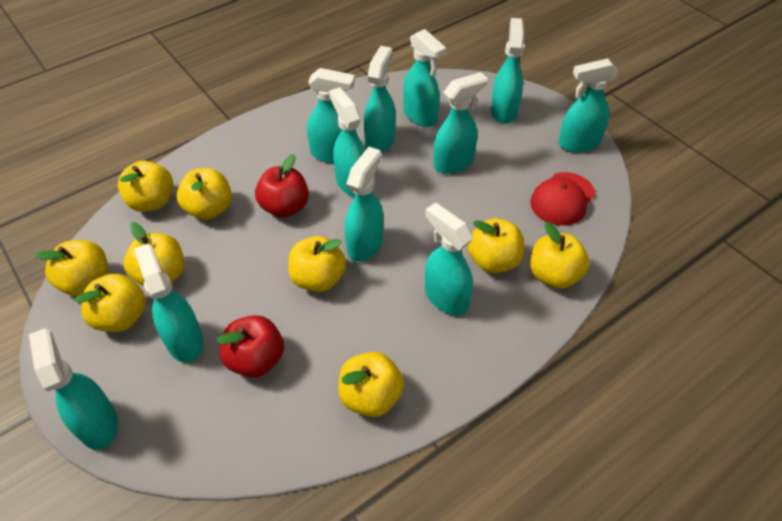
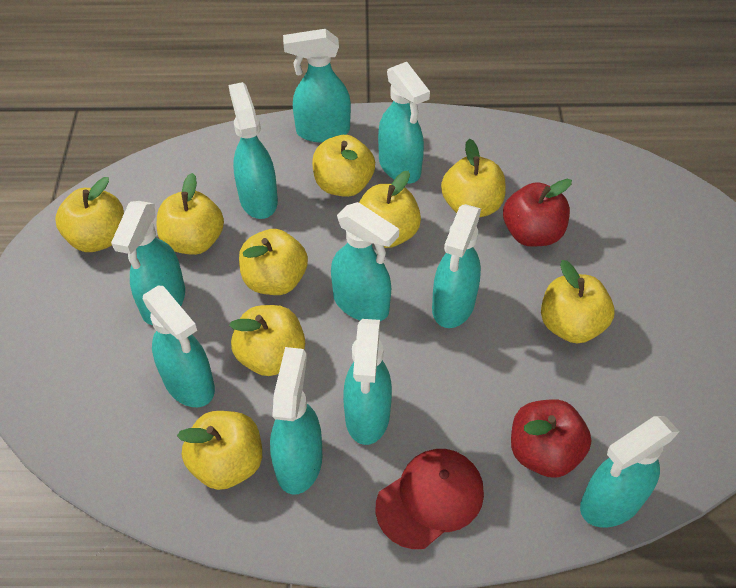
turquoise spray bottle: [29,328,118,450] [134,244,204,363] [307,68,355,163] [329,87,365,197] [344,147,384,262] [363,46,396,153] [403,29,446,127] [425,203,473,315] [433,72,488,174] [491,18,525,124] [558,58,619,153] = 11 -> [111,201,185,325] [143,286,215,407] [229,82,278,219] [270,347,322,495] [283,29,351,142] [331,202,399,321] [343,319,392,445] [378,62,430,184] [432,204,481,328] [580,416,680,528] = 10

